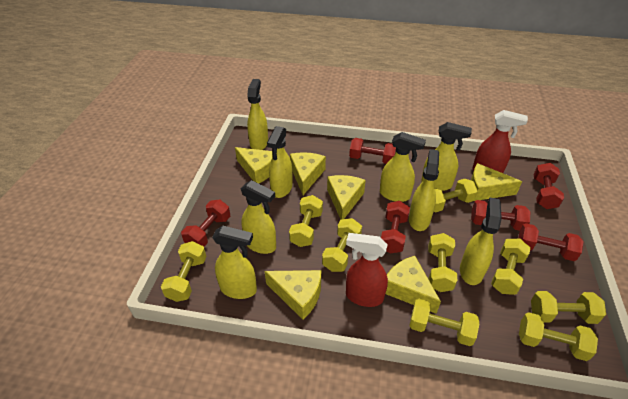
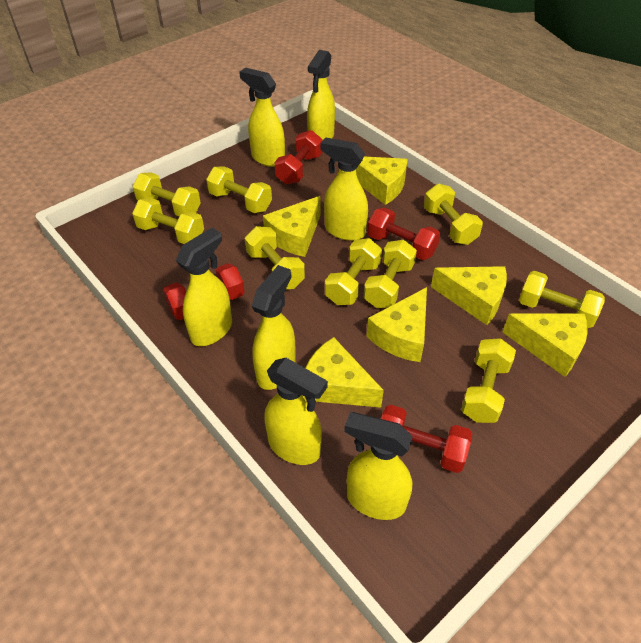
red dumbbell: [181,200,230,247] [349,138,396,164] [381,201,410,253] [471,200,531,231] [518,223,584,261] [534,163,564,209] = 6 -> [163,263,244,320] [274,130,323,185] [367,208,440,260] [381,405,473,473] = 4
red spray bottle: [346,233,388,307] [472,110,528,173] = 2 -> none = 0
yellow spray bottle: [212,226,257,299] [241,180,276,254] [247,79,268,150] [267,126,293,198] [380,132,426,202] [409,149,439,231] [421,122,472,191] [460,198,502,285] = 8 -> [175,228,232,346] [239,68,285,167] [252,265,296,390] [264,358,328,465] [307,50,335,140] [320,137,368,241] [344,412,413,520] = 7

